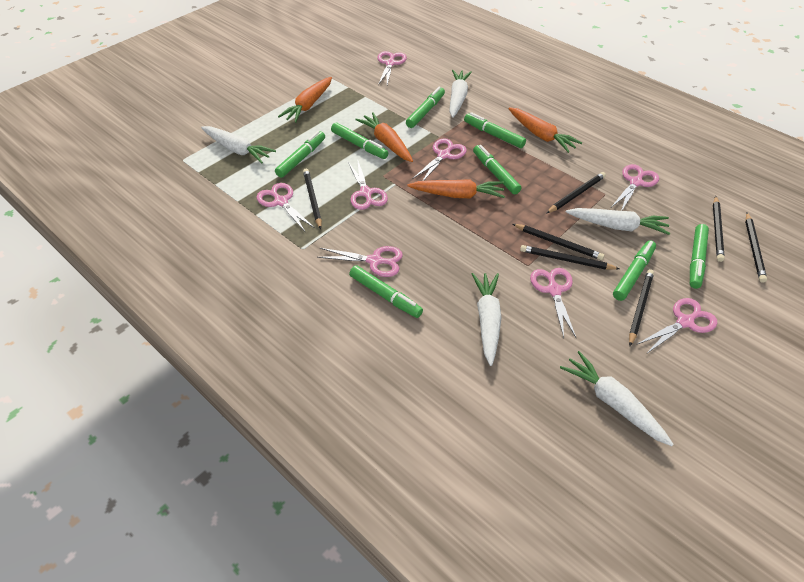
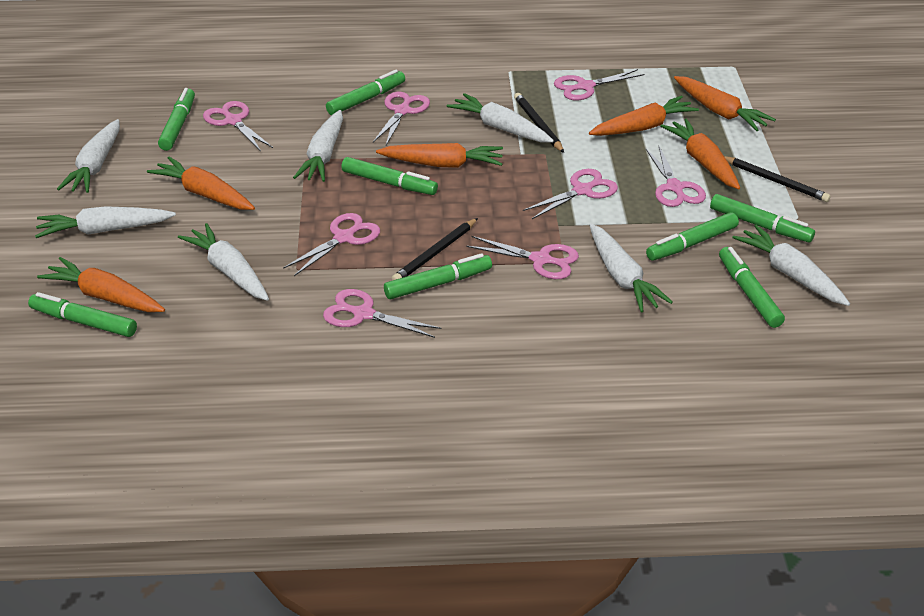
black pencil: [303,169,322,229] [513,224,604,260] [520,245,619,270] [547,172,606,213] [629,269,654,346] [713,196,725,262] [745,212,767,283] = 7 -> [392,218,478,281] [514,93,564,153] [724,156,831,202] = 3
orange carrot: [278,77,332,123] [355,112,413,162] [408,179,505,198] [508,107,582,153] = 4 -> [37,257,165,312] [147,157,255,210] [376,143,503,168] [589,95,699,136] [660,119,740,189] [674,76,776,131] = 6
white carrot: [201,126,276,163] [449,70,472,118] [472,273,502,366] [560,351,674,446] [566,208,670,235] = 5 -> [35,206,176,238] [57,119,120,193] [178,223,269,301] [293,110,343,182] [447,93,554,142] [589,224,673,312] [732,225,850,306] = 7

